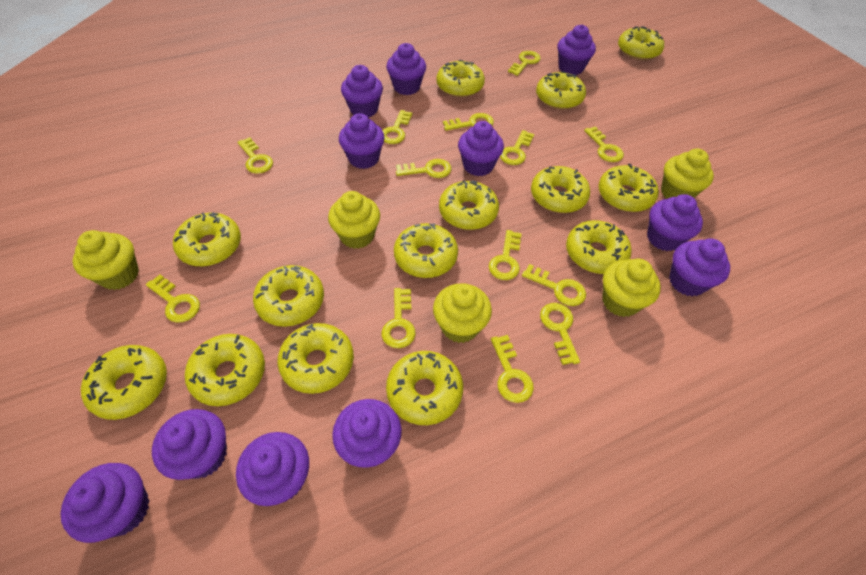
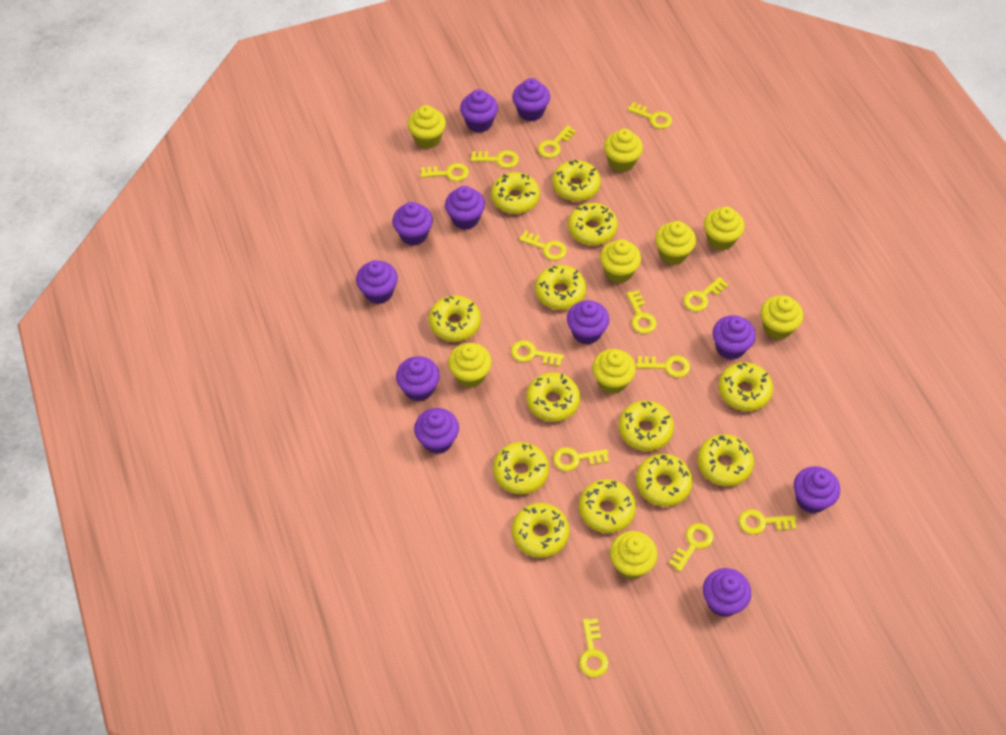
yellow cupcake: [72,230,139,290] [328,191,380,249] [433,283,492,343] [602,258,661,317] [661,149,714,199] = 5 -> [408,105,446,149] [448,343,492,388] [592,349,636,394] [600,239,641,283] [604,129,643,172] [610,531,658,579] [655,221,696,265] [704,207,745,250] [761,296,803,340] = 9
yellow donut: [81,345,167,420] [173,212,241,266] [185,334,265,406] [253,265,324,327] [277,323,354,394] [386,351,463,425] [394,223,458,278] [436,60,485,97] [439,180,499,230] [531,166,590,213] [536,71,586,110] [566,220,632,274] [598,164,659,212] [618,26,664,60] = 14 -> [429,295,481,342] [491,172,540,214] [493,442,549,494] [512,503,570,558] [526,372,580,422] [535,265,587,310] [552,160,601,201] [568,203,618,245] [579,479,636,533] [619,401,674,451] [636,454,693,506] [697,434,754,486] [718,362,773,411] = 13

